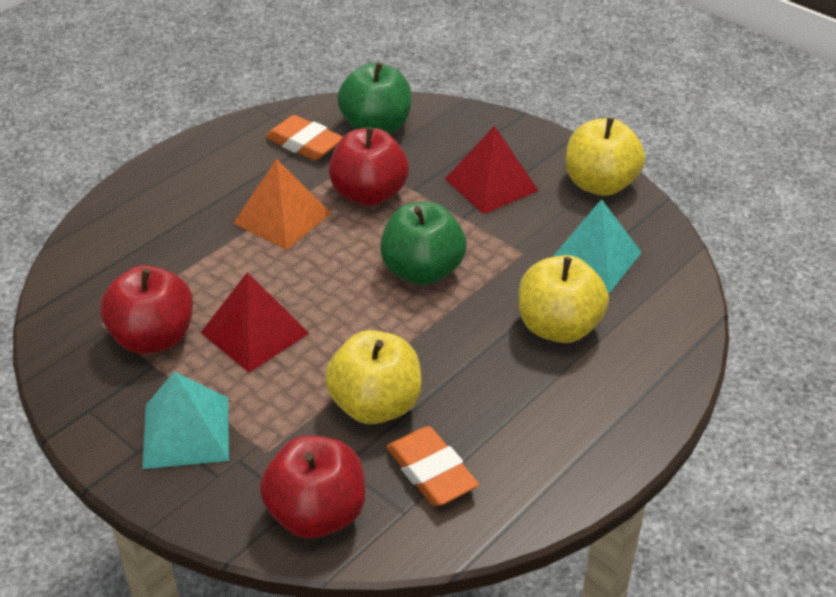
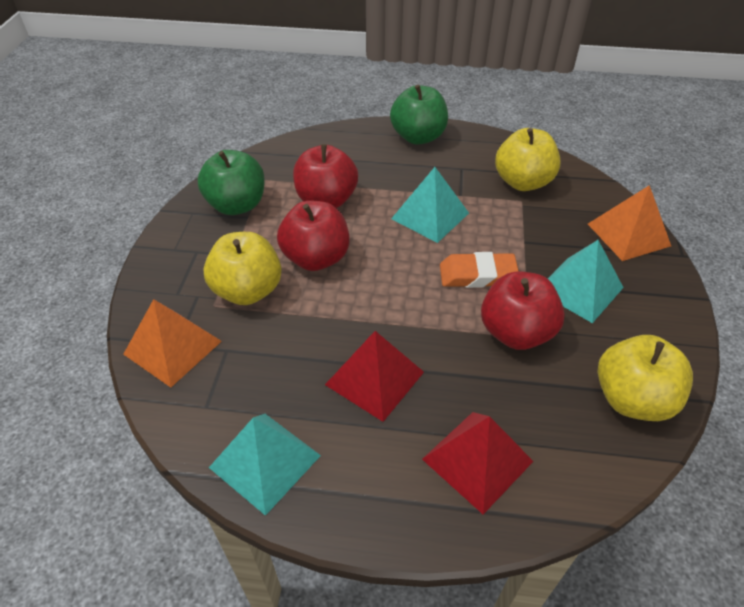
orange eraser: [266,115,343,161] [386,426,479,506] = 2 -> [440,252,519,288] = 1
orange pyramid: [233,159,331,250] = 1 -> [123,299,222,387] [588,185,671,261] = 2
turquoise pyramid: [142,372,229,469] [552,199,642,293] = 2 -> [209,414,321,516] [391,167,469,243] [548,240,624,323] = 3

